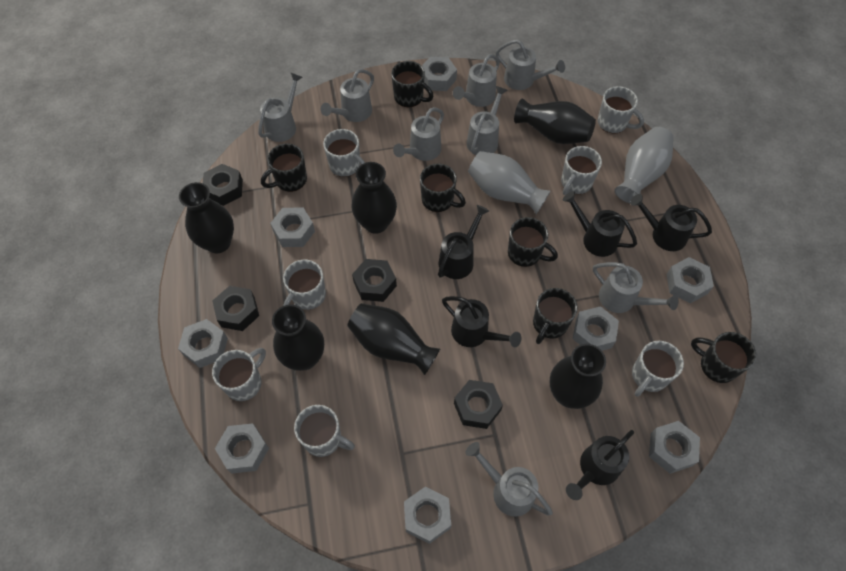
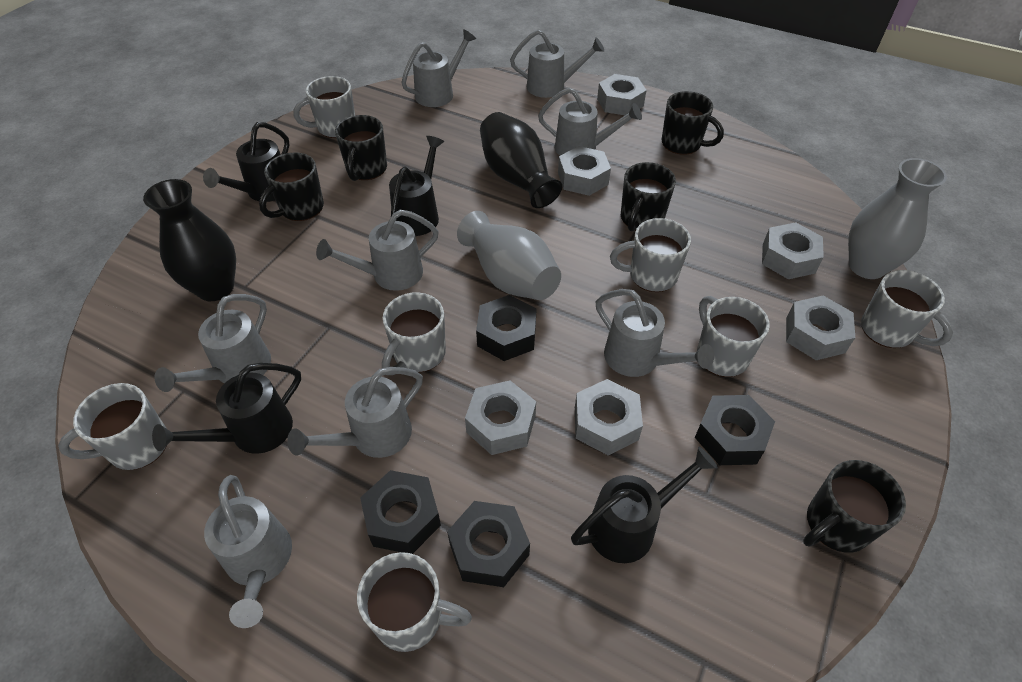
black mug: [261,143,307,192] [391,61,433,107] [420,164,466,212] [508,217,558,267] [533,288,578,344] [691,332,756,383] = 6 -> [259,152,324,221] [335,115,387,181] [621,162,676,232] [662,91,724,155] [803,460,906,553] = 5
black vase: [179,182,234,253] [272,304,324,371] [347,303,440,375] [352,162,397,234] [514,98,596,144] [550,344,606,409] = 6 -> [143,179,236,301] [480,112,562,208] = 2
black watering can: [438,205,489,279] [442,296,521,347] [563,191,637,257] [566,430,634,500] [630,194,712,251] = 5 -> [152,363,301,454] [203,122,290,202] [389,136,444,236] [571,447,718,563] = 4
grey nut: [178,319,228,368] [215,423,269,474] [270,208,315,247] [404,487,451,544] [422,57,457,91] [573,306,619,351] [649,421,700,474] [666,257,714,303] = 8 -> [465,380,536,455] [558,146,611,196] [575,379,643,456] [597,74,647,115] [762,222,824,279] [786,296,855,360] = 6

